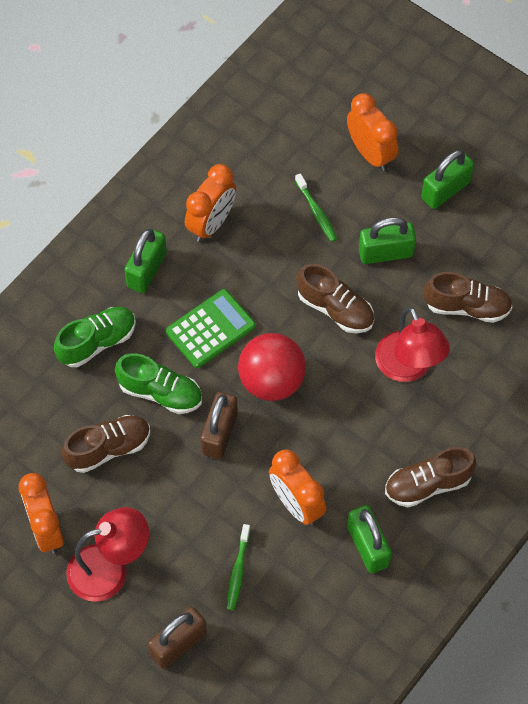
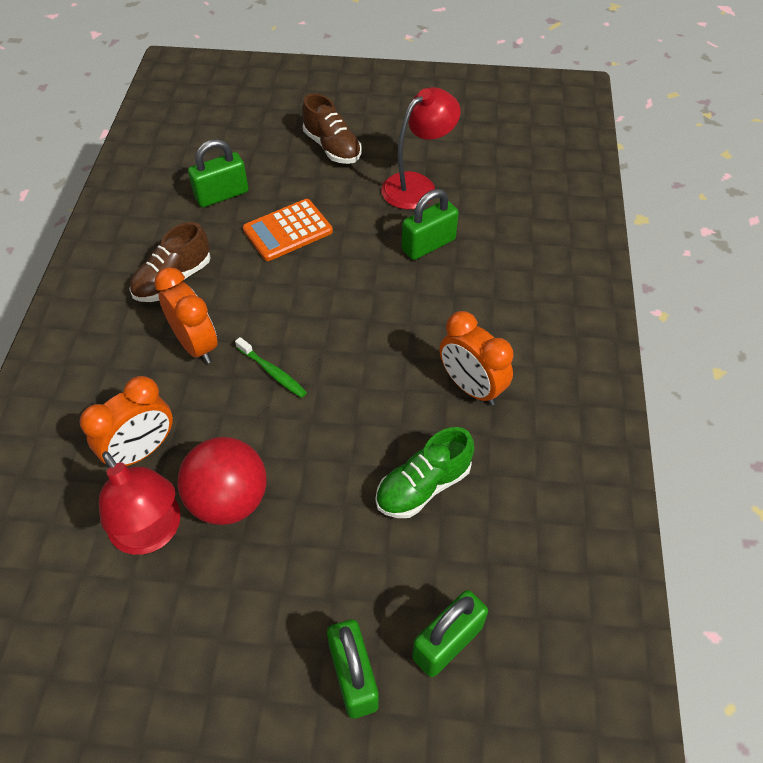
brown padlock: [148,607,207,669] [200,392,238,459] = 2 -> none = 0
brown shoe: [61,415,150,473] [297,264,374,333] [385,447,476,507] [424,272,512,323] = 4 -> [129,222,211,302] [302,93,362,164] = 2
green calculator: [166,289,256,368] = 1 -> none = 0
green shoe: [54,307,136,367] [115,353,202,414] = 2 -> [375,427,474,518] = 1
green toothbrush: [227,524,250,611] [295,173,337,242] = 2 -> [235,337,307,398] = 1
orange calculator: none = 0 -> [243,199,333,261] = 1
orange clock: [19,473,64,554] [185,164,236,242] [269,449,327,525] [347,93,398,171] = 4 -> [80,376,173,466] [154,267,218,364] [440,311,514,405] = 3

